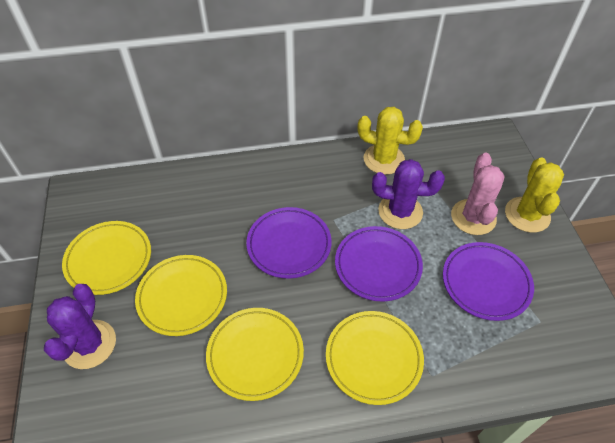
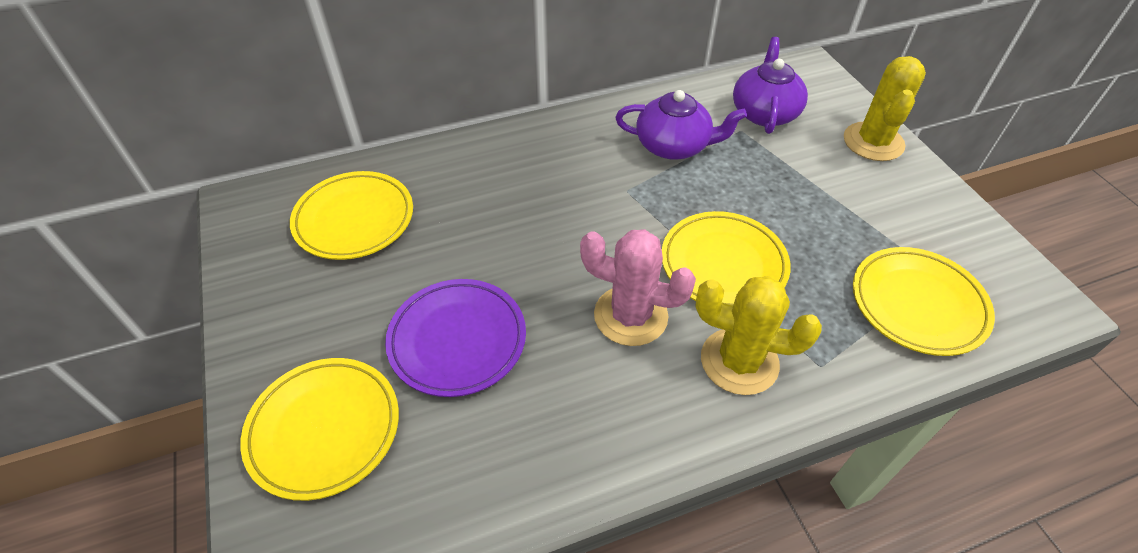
purple cactus: [44,284,116,369] [372,159,445,229] = 2 -> none = 0
purple plate: [246,207,332,279] [335,226,423,302] [443,242,534,321] = 3 -> [385,279,526,397] = 1
purple teapot: none = 0 -> [615,90,747,160] [733,37,808,134] = 2

